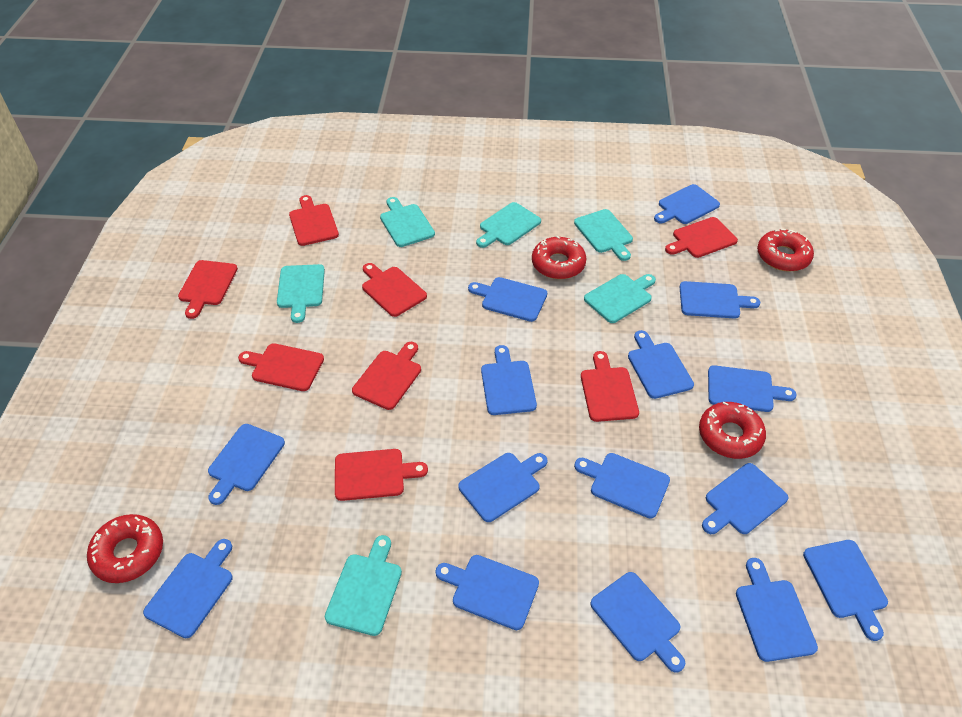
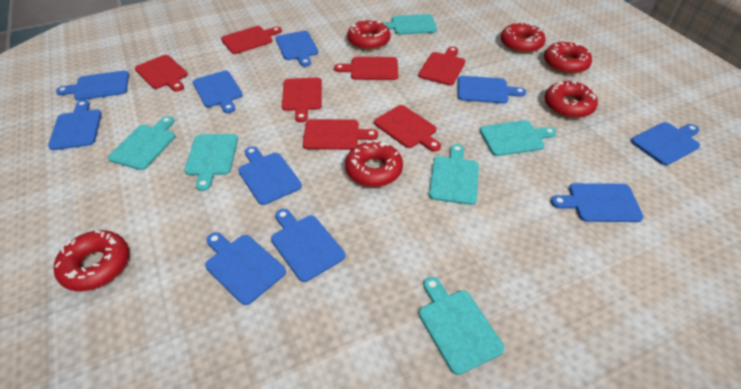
blue cutting board: [143,539,233,638] [208,424,285,505] [435,555,539,630] [458,453,547,522] [468,277,547,322] [481,345,537,415] [574,453,670,519] [590,572,685,673] [628,330,694,399] [654,184,720,224] [680,281,760,319] [702,463,788,534] [708,365,797,412] [736,558,818,662] [803,540,888,641] = 15 -> [48,100,102,150] [56,71,129,101] [193,71,243,113] [205,232,286,305] [238,146,302,205] [271,209,345,282] [276,31,318,67] [458,76,526,104] [551,183,644,222] [631,122,700,165] = 10
red cutting board: [178,260,238,319] [238,343,324,391] [289,195,339,246] [335,449,428,501] [352,342,421,410] [362,263,427,317] [581,351,639,422] [665,217,738,258] = 8 -> [135,55,188,92] [221,26,282,54] [282,78,322,122] [303,119,378,150] [334,57,398,80] [374,105,441,152] [418,47,465,85] = 7
red donut: [87,514,163,583] [532,235,586,279] [699,402,766,459] [757,229,814,272] = 4 -> [54,230,129,291] [345,141,403,187] [347,20,391,50] [500,22,546,53] [544,41,592,74] [545,81,598,118] = 6

